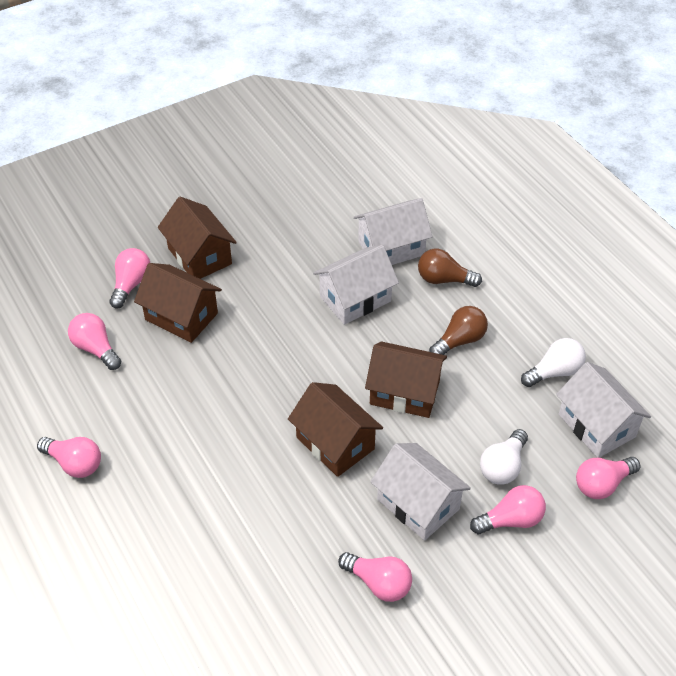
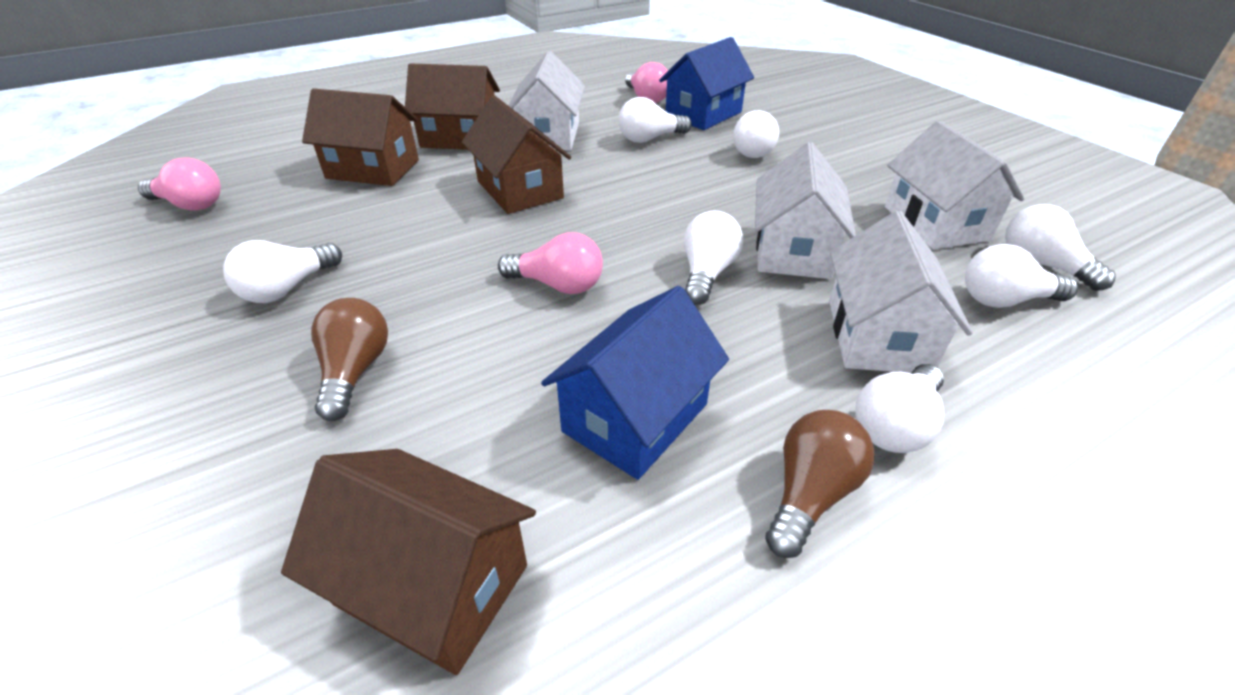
blue house: none = 0 -> [541,286,729,480] [659,37,754,130] = 2
pink light bulb: [37,437,101,478] [68,313,122,370] [109,248,150,309] [338,552,412,602] [470,485,546,534] [576,457,641,499] = 6 -> [138,157,221,211] [498,232,603,294] [625,62,668,103] = 3
white light bulb: [480,429,528,484] [521,338,586,387] = 2 -> [223,240,342,303] [619,97,692,143] [684,211,743,305] [733,110,779,158] [855,364,944,453] [965,244,1078,308] [1005,204,1116,291] = 7

